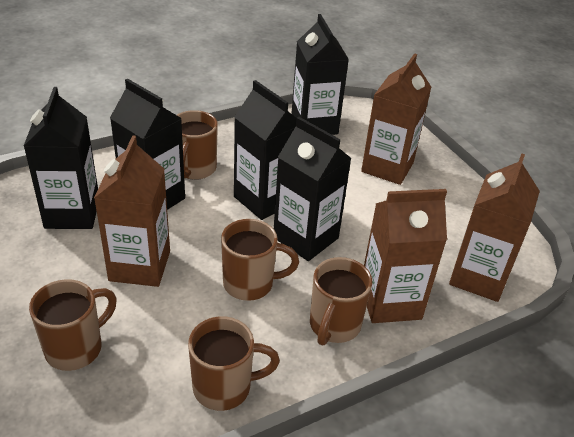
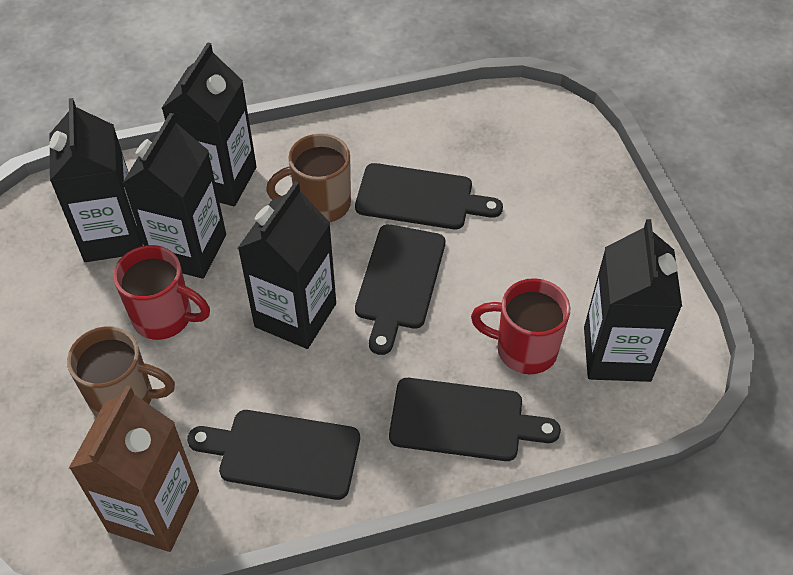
black cutting board: none = 0 -> [187,410,360,500] [355,163,503,229] [355,224,445,355] [389,378,561,461] = 4
brown carton: [94,135,170,287] [361,53,431,185] [364,189,447,323] [449,154,540,302] = 4 -> [69,385,199,552] = 1
brown mug: [29,279,117,371] [177,110,218,180] [188,316,280,411] [221,219,299,301] [310,257,372,346] = 5 -> [67,326,175,417] [266,133,351,222] = 2
red mug: none = 0 -> [113,245,210,340] [471,278,570,374] = 2

